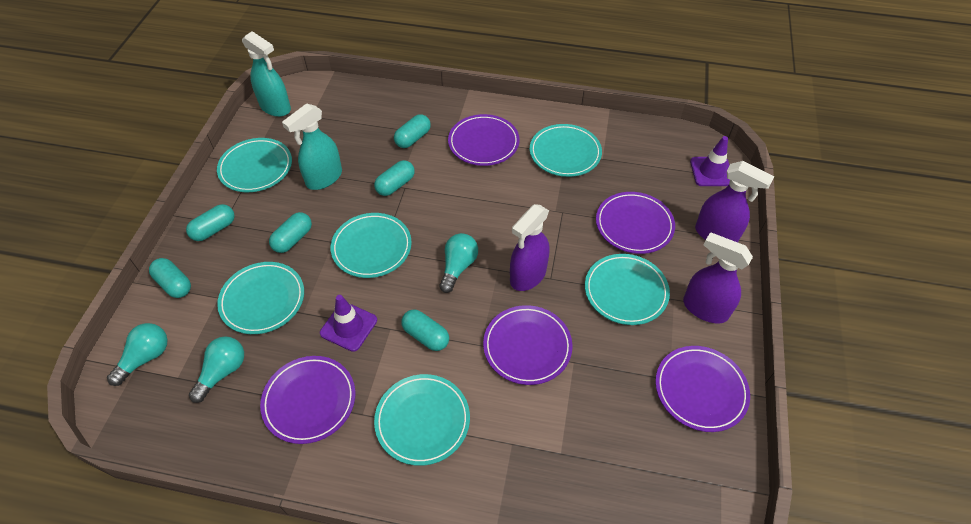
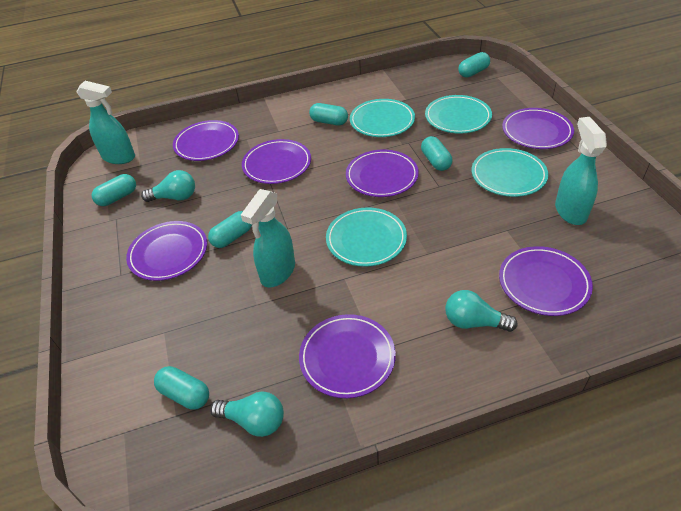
purple plate: [260,356,355,444] [448,114,520,166] [483,305,573,385] [596,192,675,254] [655,346,750,432] = 5 -> [126,221,207,281] [173,120,239,161] [242,139,311,184] [299,314,396,398] [346,150,419,197] [499,246,593,316] [502,108,574,149] = 7
purple spray bottle: [510,204,549,291] [683,232,753,323] [695,161,774,242] = 3 -> none = 0
purple traffic cone: [320,295,377,352] [690,136,730,186] = 2 -> none = 0
turquoise plate: [217,138,292,192] [217,262,304,334] [331,213,412,278] [374,374,470,466] [530,124,602,177] [585,254,670,325] = 6 -> [326,207,407,267] [350,99,415,137] [425,95,492,134] [472,148,548,197] = 4
turquoise spray bottle: [242,31,291,117] [282,103,342,190] = 2 -> [76,81,135,164] [241,189,295,288] [555,117,607,225] = 3

